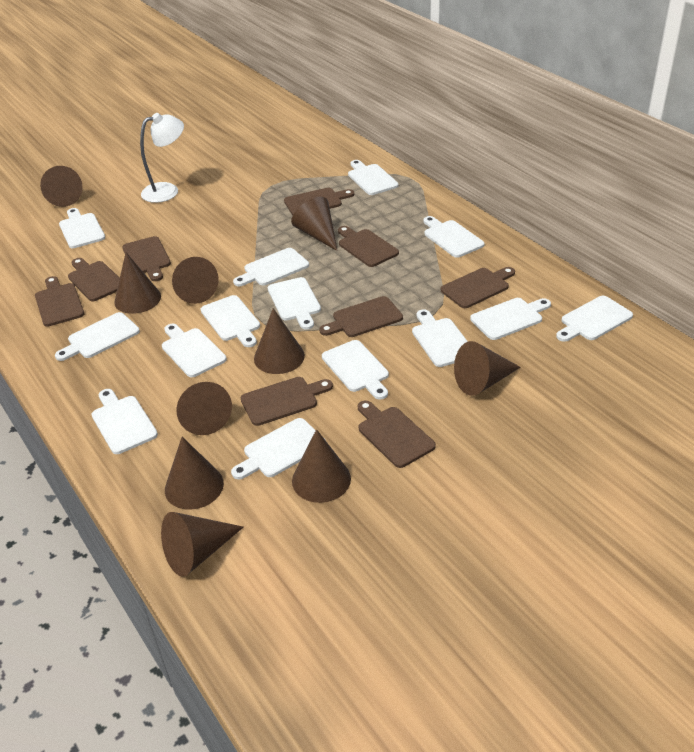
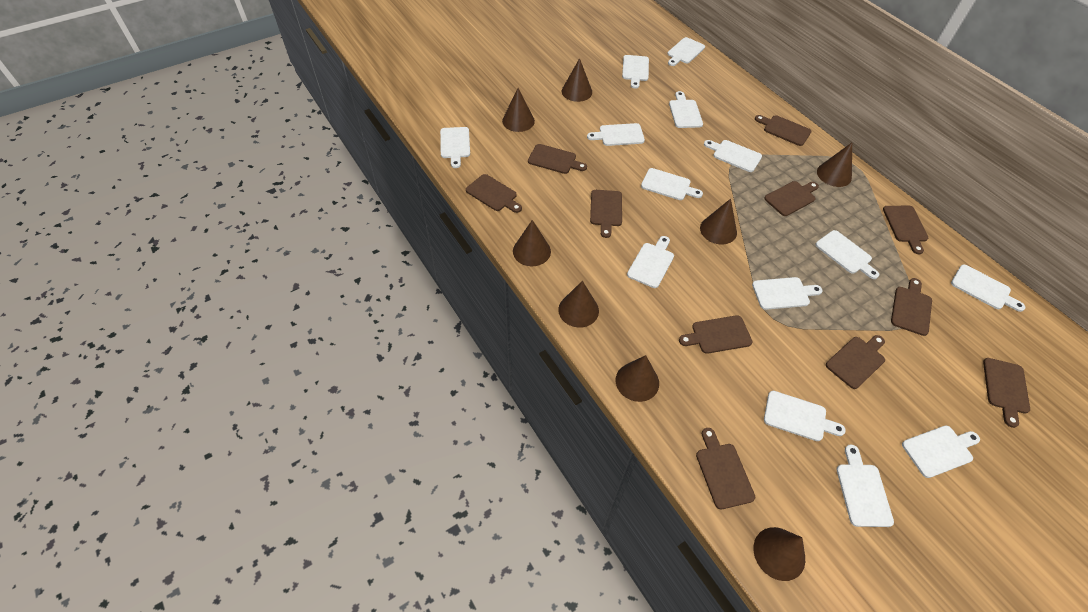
brown cone: [40,166,83,207] [114,253,161,314] [161,512,243,577] [165,437,224,510] [172,257,219,304] [176,382,232,435] [254,308,305,374] [291,197,337,251] [292,429,351,503] [454,341,521,396] = 10 -> [502,88,535,132] [513,220,551,266] [558,281,599,328] [562,58,592,102] [616,355,659,402] [700,199,737,244] [754,527,805,581] [817,143,852,187] = 8
brown cutting board: [35,276,84,327] [68,258,120,301] [122,236,171,281] [241,377,333,426] [284,188,354,215] [319,296,403,337] [338,226,399,267] [358,400,436,468] [441,267,515,308] = 9 -> [466,174,522,213] [528,144,587,174] [590,190,622,238] [679,315,752,354] [696,428,755,509] [755,115,812,146] [764,181,819,216] [826,335,885,389] [883,206,928,254] [891,278,932,336] [983,358,1030,428] = 11
white lamp: [140,113,184,203] = 1 -> none = 0

